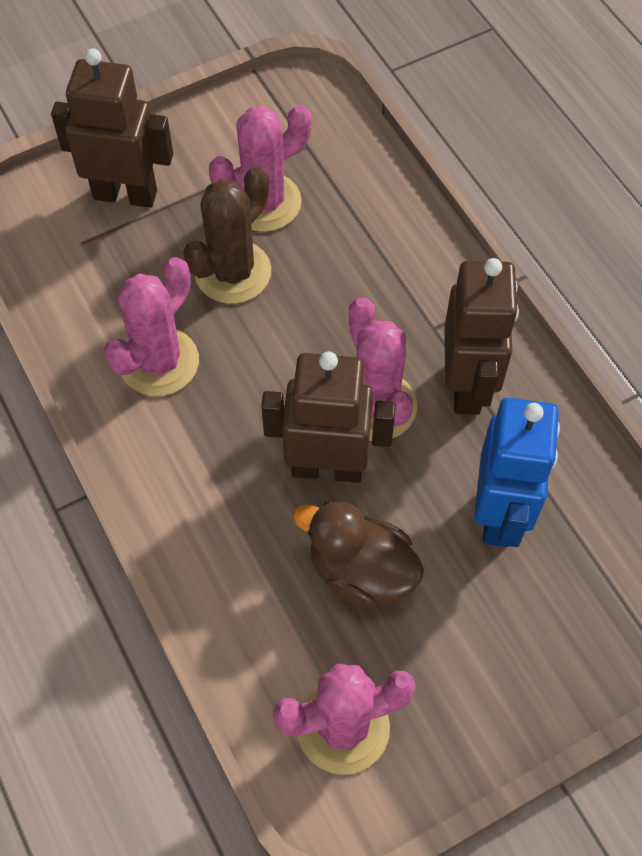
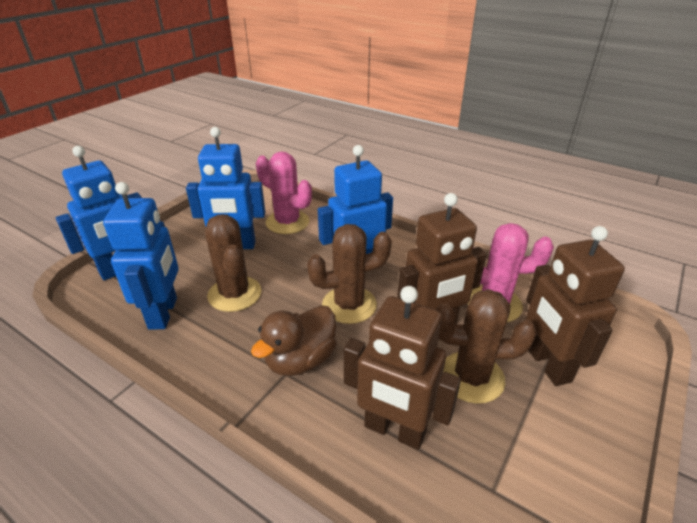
blue robot: [474,397,560,547] = 1 -> [56,146,142,280] [103,182,179,330] [186,127,265,249] [318,145,393,254] = 4
brown cactus: [183,167,271,303] = 1 -> [205,214,262,312] [307,224,392,324] [435,289,537,404] = 3
pink cactus: [103,257,199,396] [209,105,312,232] [273,664,416,775] [349,298,417,441] = 4 -> [256,152,312,234] [468,223,554,322] = 2

